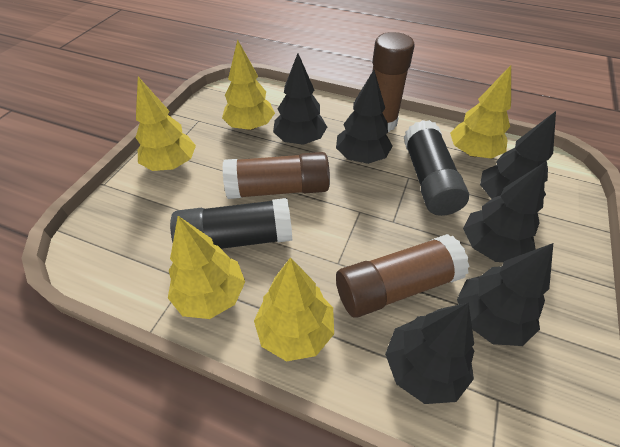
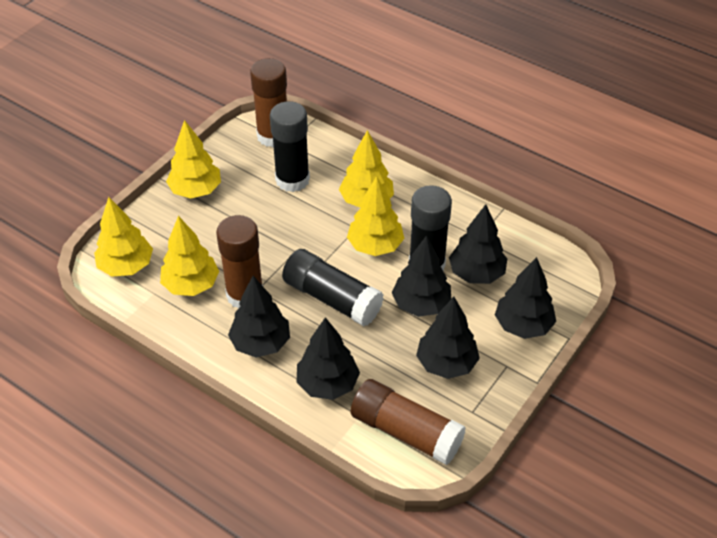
black glue stick: [170,198,292,249] [404,120,469,216] = 2 -> [270,101,310,192] [282,249,384,326] [409,185,452,272] = 3

